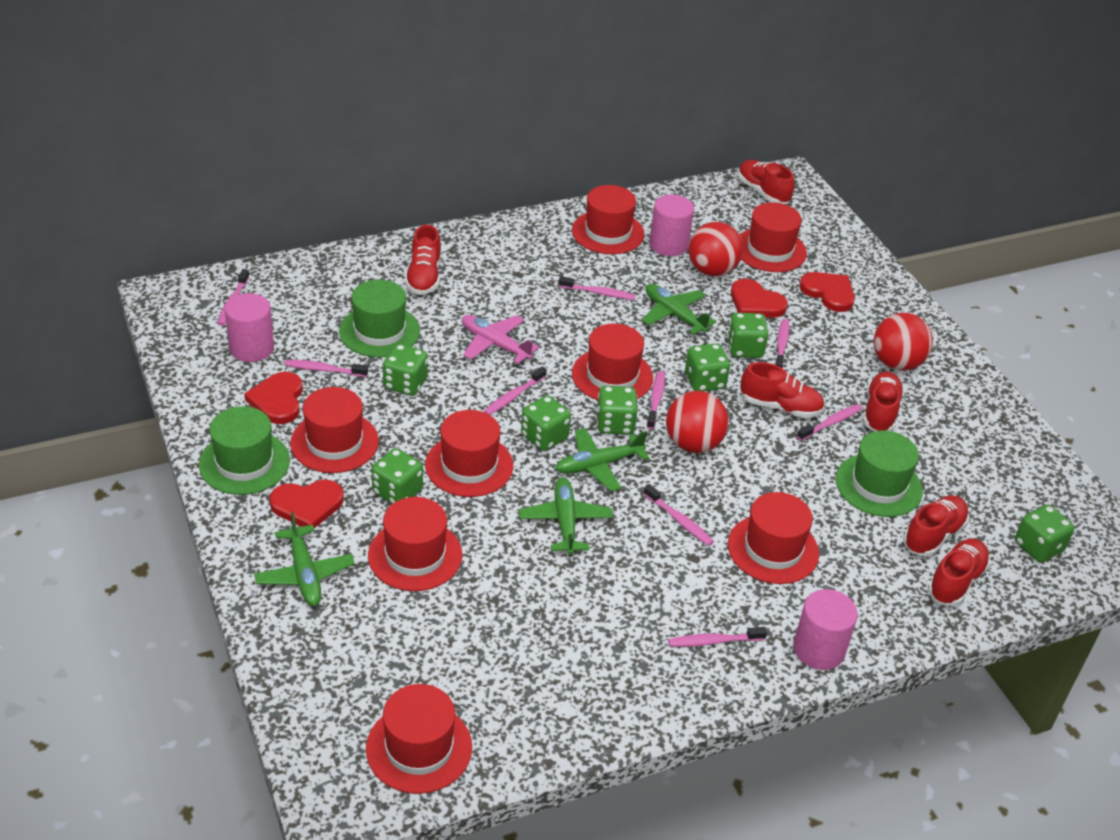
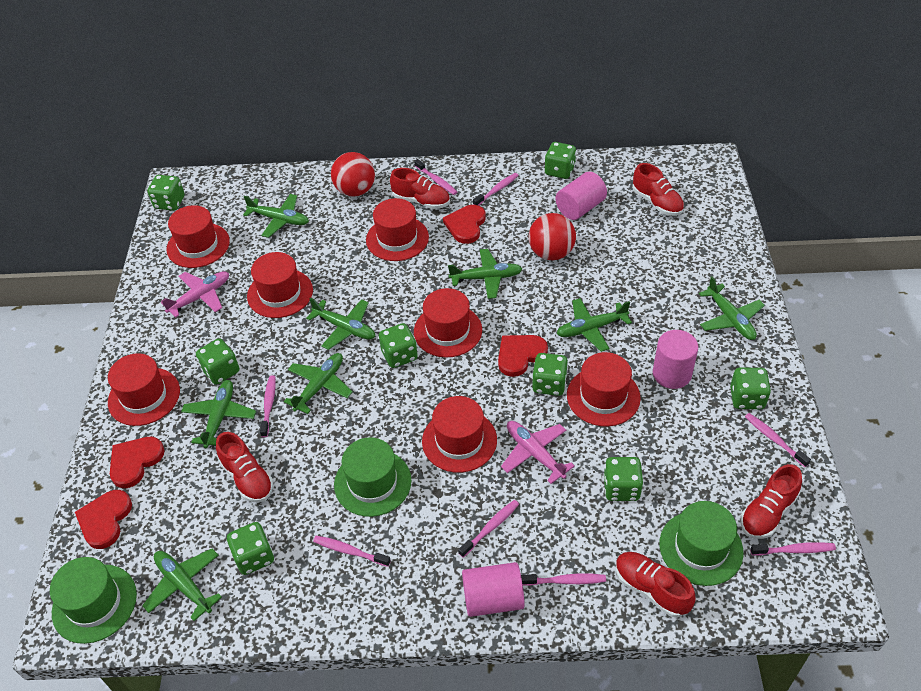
green dice: [372,448,423,504] [383,344,428,396] [521,395,571,451] [596,386,638,435] [685,344,730,391] [727,313,769,358] [1015,505,1074,562] = 7 -> [147,175,185,211] [196,338,239,385] [227,522,274,575] [379,323,418,368] [532,353,568,396] [545,142,576,179] [603,457,643,501] [730,367,771,409] = 8
green plane: [254,512,355,606] [519,477,613,555] [555,428,649,491] [642,284,716,335] = 4 -> [142,549,222,621] [181,380,256,448] [243,194,309,238] [284,353,353,414] [306,298,375,350] [448,249,522,299] [556,298,632,352] [699,276,765,340] = 8
pink plane: [462,315,539,364] = 1 -> [161,271,229,318] [501,421,575,484] = 2
pink toothbrush: [217,269,250,326] [284,360,368,377] [484,366,547,415] [558,276,635,300] [643,484,714,546] [647,371,665,429] [668,627,767,647] [775,319,789,369] [797,404,862,441] = 9 -> [260,376,276,437] [313,536,391,567] [414,159,457,195] [458,500,519,558] [473,173,519,206] [521,573,606,586] [745,413,811,467] [750,542,836,556] = 8
red ball: [666,391,729,453] [689,222,743,276] [874,313,933,370] = 3 -> [331,152,375,197] [529,213,576,260] = 2
red hat: [290,387,379,473] [366,684,472,794] [368,497,462,591] [425,410,514,497] [572,185,644,254] [572,323,653,400] [728,492,819,584] [739,202,807,272] = 8 -> [108,353,180,426] [167,205,230,268] [247,252,313,318] [366,198,429,261] [414,288,482,358] [422,396,497,473] [567,352,641,426] = 7
red shoe: [405,225,441,295] [738,160,795,204] [740,362,825,418] [863,371,904,432] [903,495,969,557] [928,539,990,606] = 6 -> [216,432,274,503] [390,168,450,209] [616,552,696,617] [632,163,684,216] [740,464,802,539] = 5

